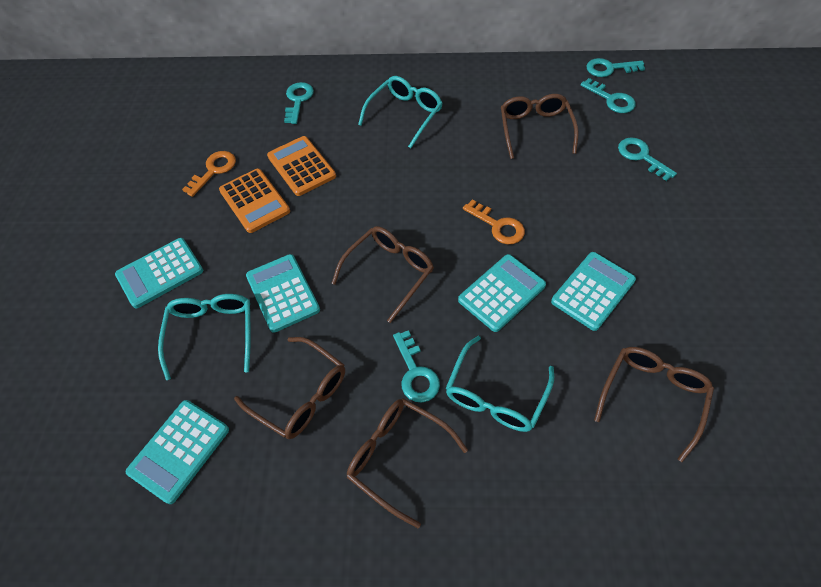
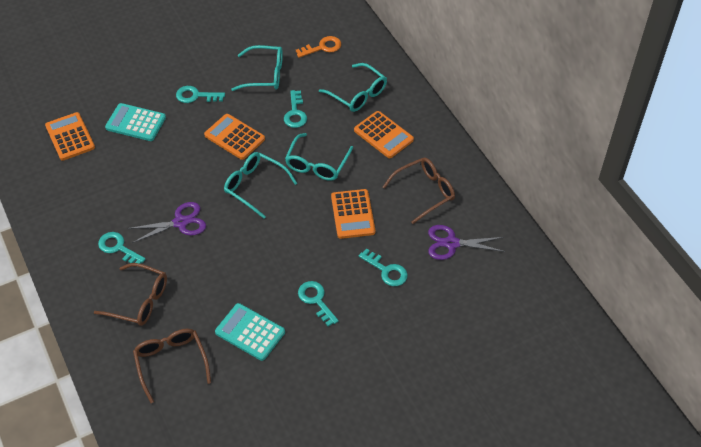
brown glasses: [234,337,345,439] [332,226,434,323] [347,398,468,528] [501,94,579,159] [594,347,714,462] = 5 -> [94,263,167,326] [133,329,211,403] [383,158,455,224] = 3
orange calculator: [219,169,290,233] [267,136,336,196] = 2 -> [45,112,95,161] [204,114,265,160] [331,189,375,239] [354,111,414,158] = 4
orange key: [182,151,236,197] [463,200,525,244] = 2 -> [296,36,341,58] = 1
purple scissors: none = 0 -> [128,202,206,243] [428,225,505,260] = 2
turquoise calculator: [115,238,203,308] [126,400,229,504] [246,254,320,333] [458,254,546,332] [551,252,636,331] = 5 -> [105,103,166,141] [215,303,285,361] = 2
turquoise glasses: [158,294,251,380] [358,76,443,148] [445,336,554,432] = 3 -> [224,152,297,218] [231,45,283,91] [285,133,353,181] [319,63,387,112] = 4

